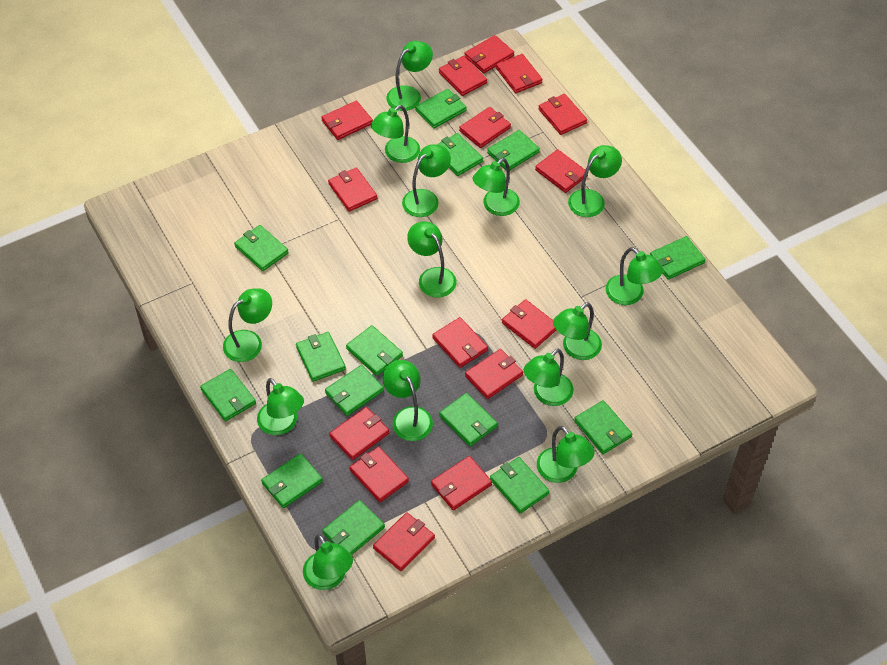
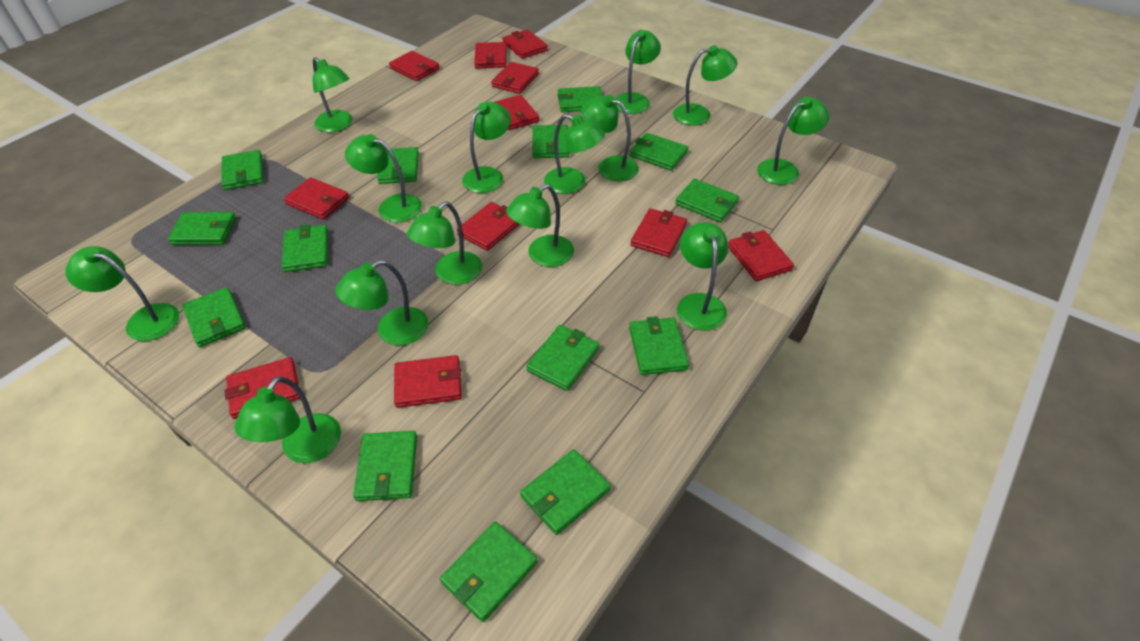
red wallet: [321,101,373,140] [328,167,377,212] [329,407,389,460] [349,446,409,502] [373,512,435,571] [431,456,492,510] [432,317,488,368] [439,56,487,96] [459,107,511,148] [464,35,514,73] [465,349,523,399] [496,54,543,93] [502,299,556,349] [535,149,588,193] [538,94,587,135] = 15 -> [224,357,300,419] [284,177,349,219] [389,51,440,81] [394,355,462,408] [457,202,519,251] [474,42,507,68] [491,62,539,94] [495,95,539,130] [502,29,548,59] [630,208,687,257] [728,230,794,281] = 11

